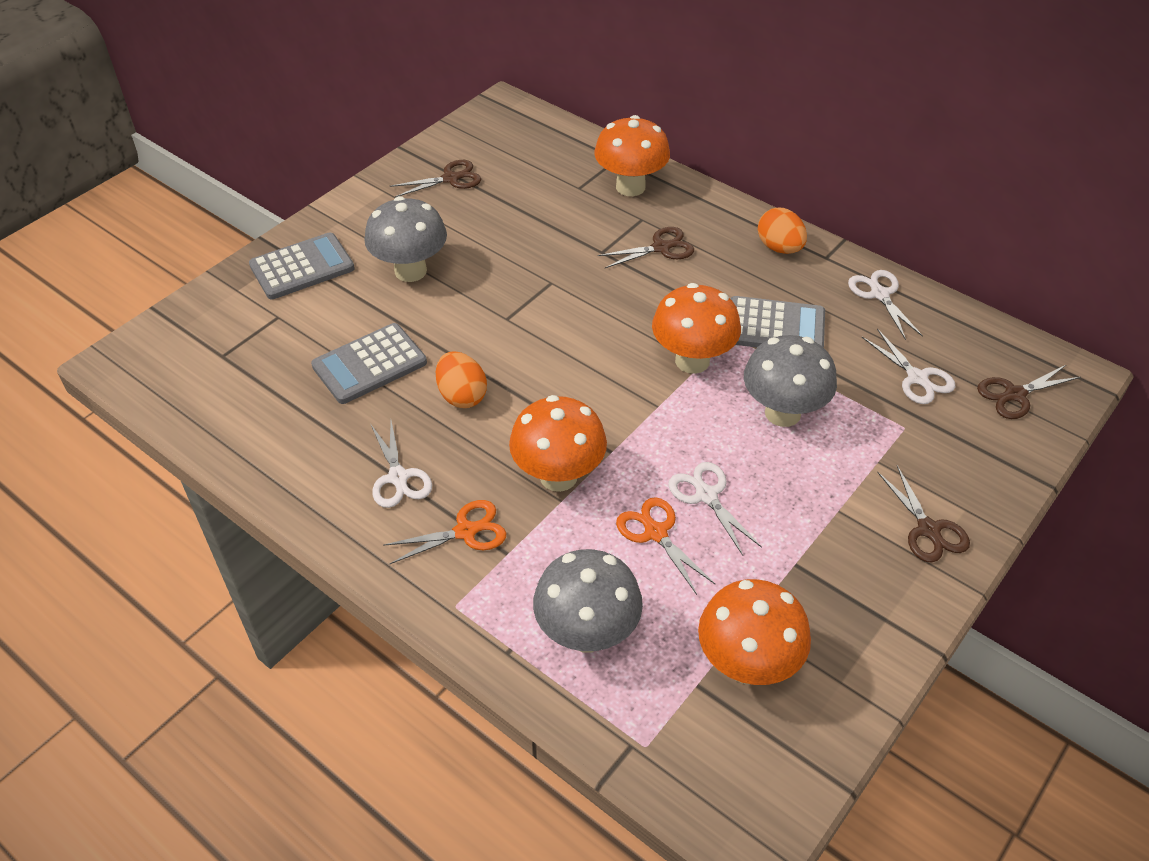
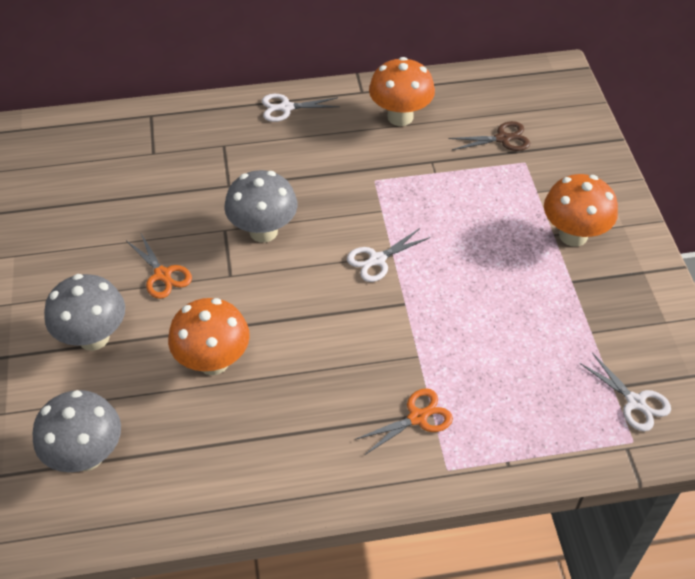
brown scissors: [390,160,481,197] [598,227,694,268] [877,465,970,562] [977,364,1081,419] = 4 -> [448,121,530,151] = 1
grey calculator: [249,232,355,299] [311,323,427,404] [731,296,825,348] = 3 -> none = 0
orange egg: [436,352,487,408] [758,208,807,254] = 2 -> none = 0
orange mushroom: [509,395,607,492] [594,115,670,196] [652,283,741,374] [698,579,811,685] = 4 -> [168,298,250,375] [369,57,435,126] [544,174,618,247] = 3
white scissors: [370,421,432,508] [668,462,762,556] [848,270,923,340] [862,329,955,404] = 4 -> [262,94,340,122] [347,228,431,282] [580,353,671,432] = 3

